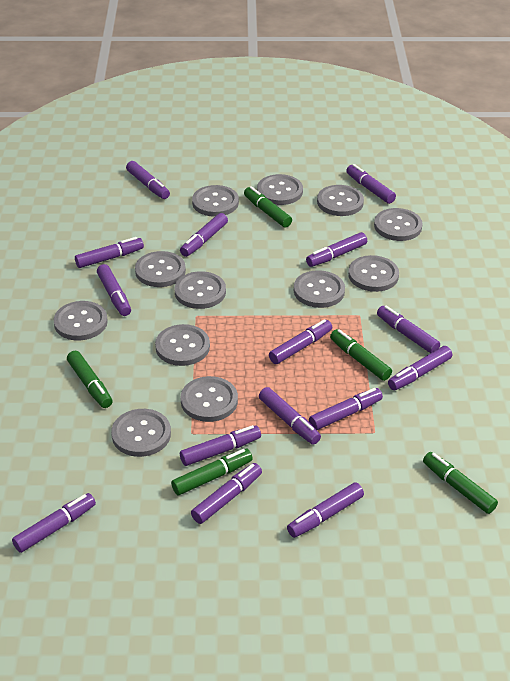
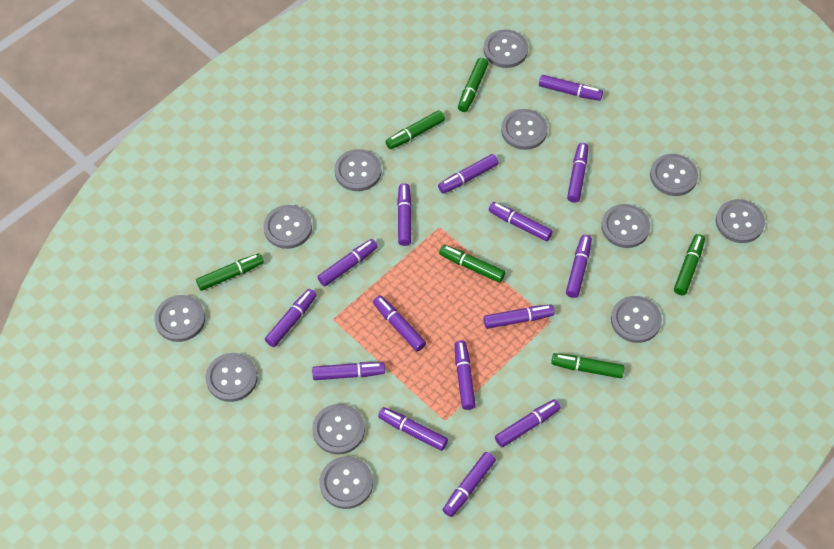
green marker: [67,351,112,408] [171,449,253,495] [244,186,292,228] [330,329,392,381] [423,452,498,514] = 5 -> [196,253,264,291] [385,110,445,149] [439,245,505,283] [458,58,488,112] [551,353,624,378] [674,234,705,295] = 6

